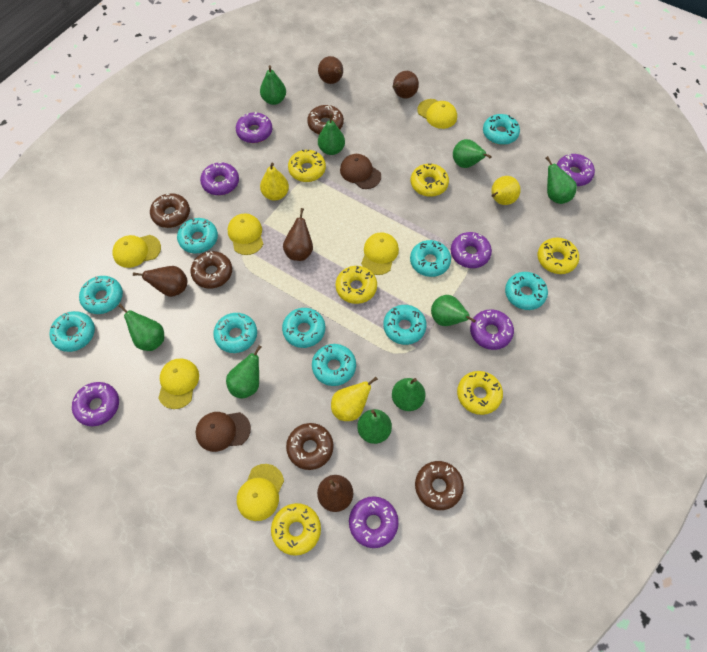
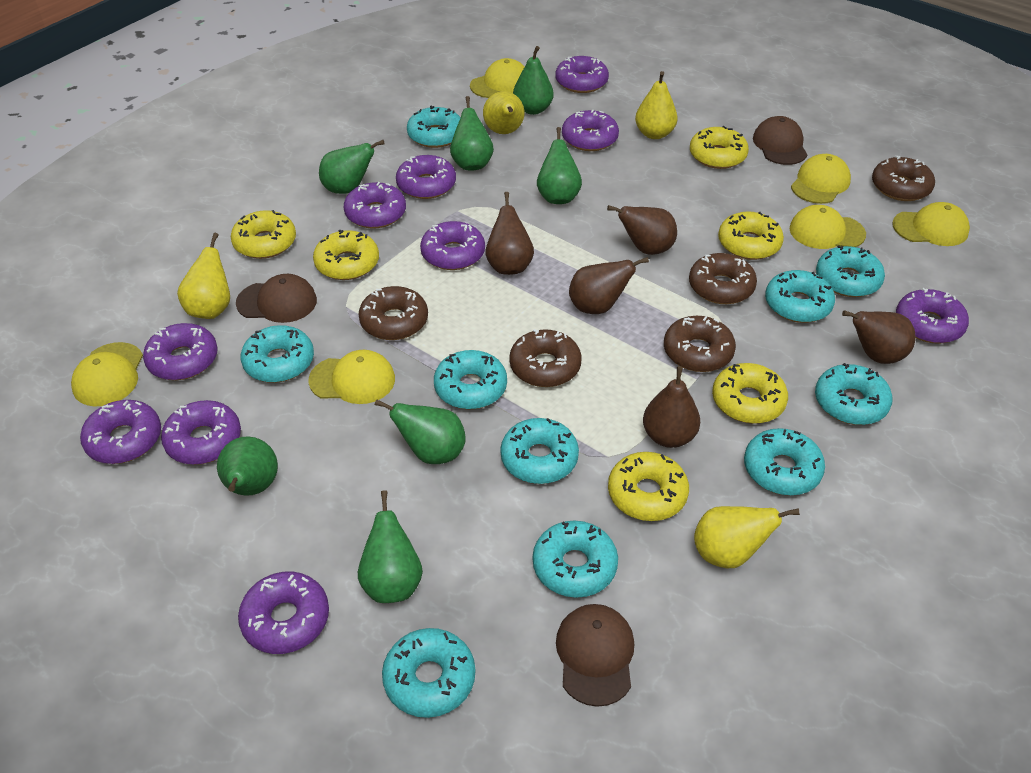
brown cap: [196,412,251,452] [340,154,381,189] = 2 -> [236,274,317,323] [556,604,634,707] [753,116,807,165] = 3
green pear: [118,304,164,351] [226,345,262,399] [260,65,286,105] [318,114,345,155] [357,409,392,444] [392,378,426,411] [431,295,476,326] [453,139,492,168] [546,156,577,204] = 9 -> [217,436,278,496] [319,140,385,194] [358,490,423,603] [375,399,466,464] [450,96,494,171] [513,46,554,115] [537,127,582,204] = 7
purple donut: [72,382,119,426] [200,162,239,195] [236,112,272,143] [349,496,399,548] [451,232,492,268] [470,309,514,350] [557,154,595,186] = 7 -> [80,400,161,464] [143,323,218,380] [161,400,241,465] [238,571,329,654] [344,182,406,229] [396,155,456,199] [420,221,485,270] [555,56,609,93] [562,110,619,151] [896,288,969,343] = 10
yellow pear: [260,163,289,201] [331,377,378,421] [491,176,520,205] = 3 -> [177,233,230,319] [483,91,525,134] [635,71,678,139] [694,506,800,568] = 4

